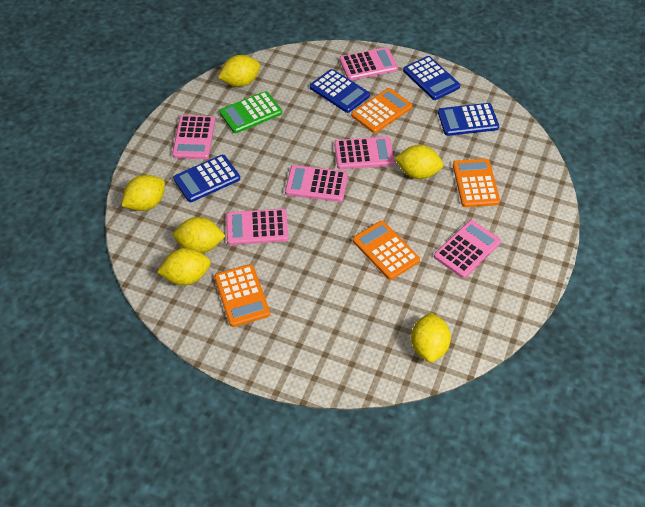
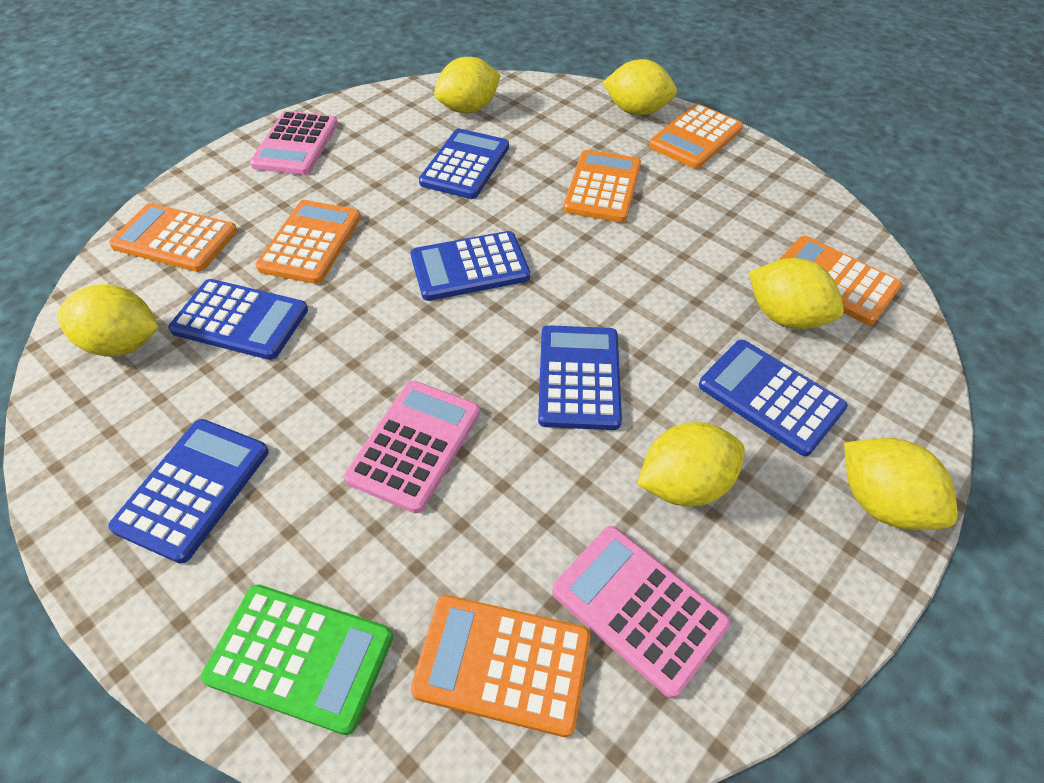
blue calculator: [173,155,240,202] [310,69,370,113] [403,56,460,100] [438,103,499,136] = 4 -> [108,419,269,564] [168,279,308,360] [411,231,530,301] [419,129,509,199] [538,325,622,430] [699,340,848,456] = 6
orange calculator: [214,264,270,327] [351,88,412,133] [353,221,420,280] [453,159,500,207] = 4 -> [109,203,238,272] [255,200,361,284] [410,595,591,737] [563,150,641,222] [649,104,743,169] [779,236,902,325] = 6
pink calculator: [172,115,215,159] [226,209,289,245] [285,165,348,202] [334,137,395,169] [339,47,398,80] [434,220,501,278] = 6 -> [250,111,338,175] [344,380,480,513] [552,526,730,699] = 3

